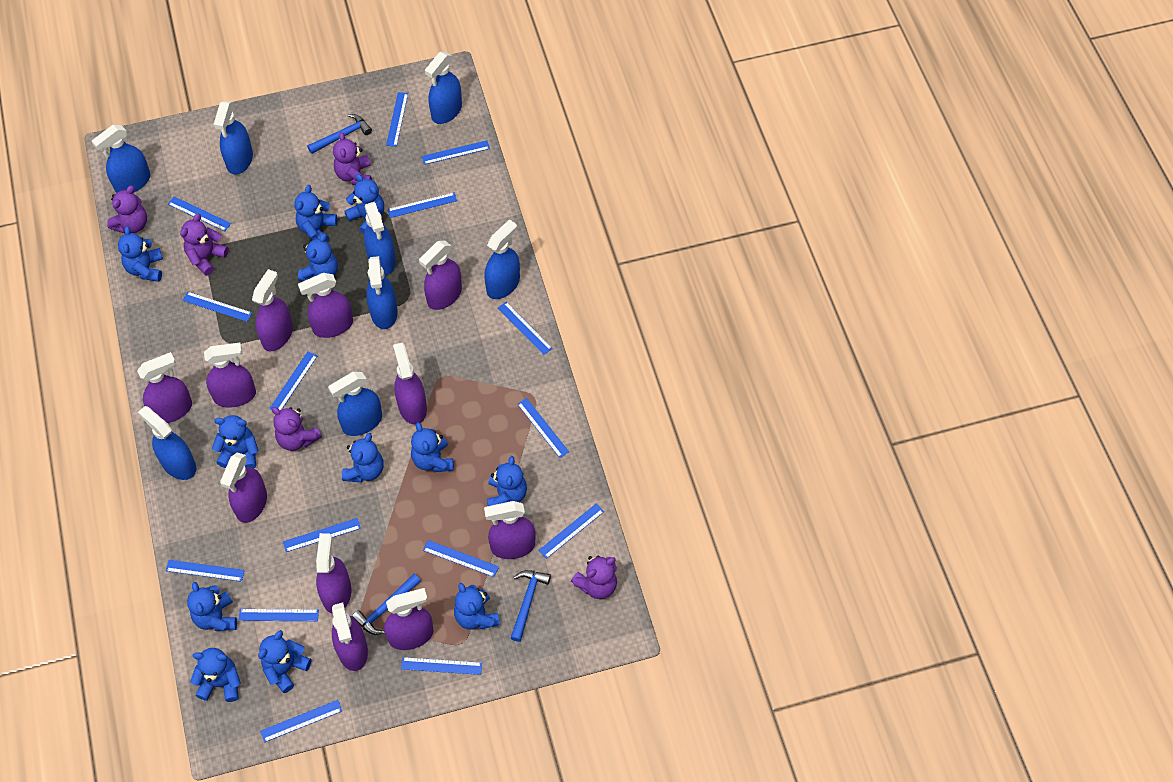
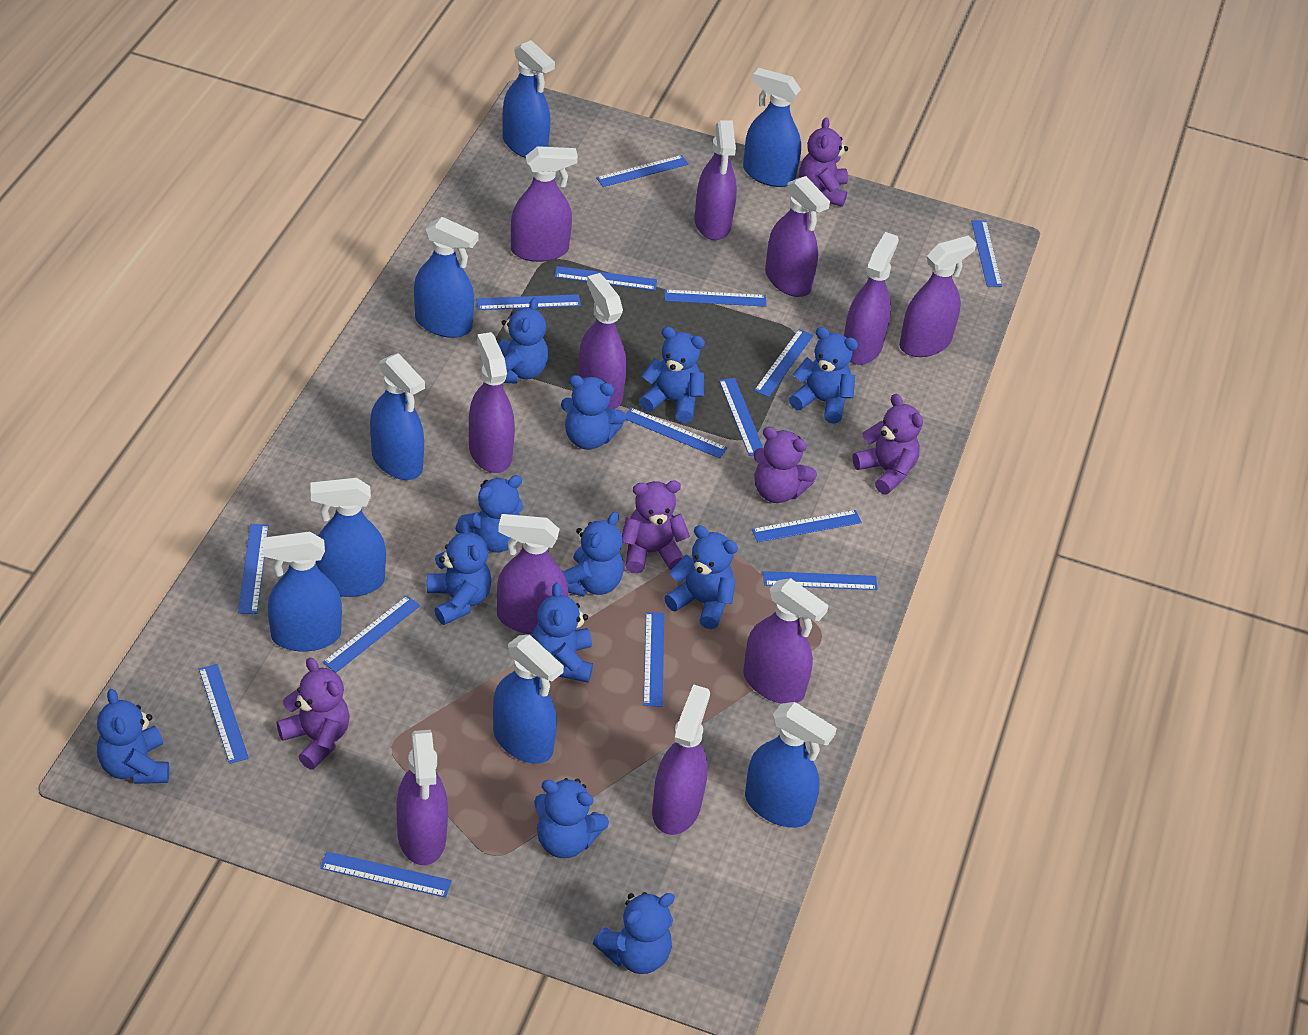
blue hammer: [307,114,372,154] [352,574,421,635] [510,570,551,642] = 3 -> none = 0

